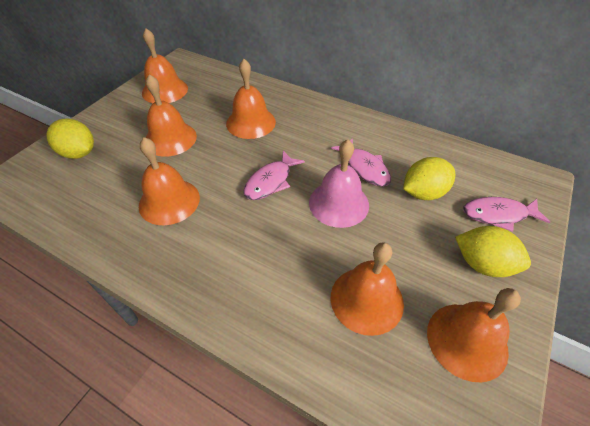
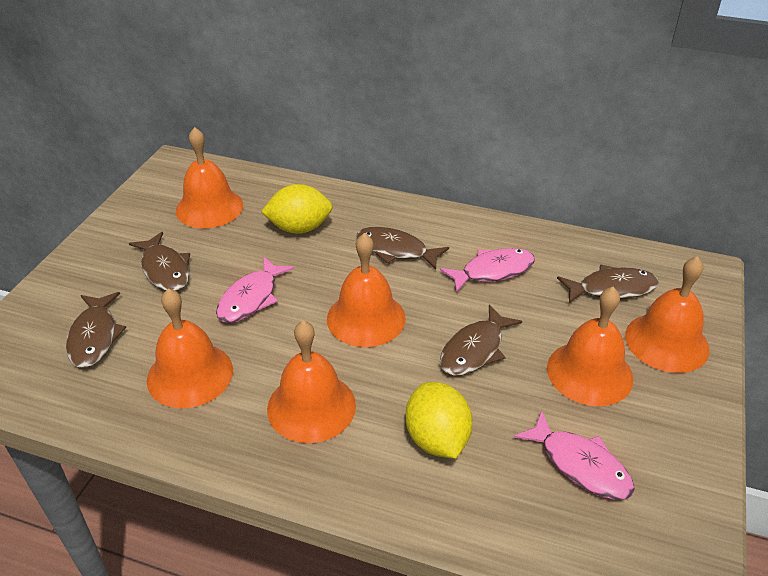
brown fish: none = 0 -> [66,292,126,368] [129,232,190,291] [356,227,449,270] [440,304,522,376] [557,265,659,303] = 5
pink bell: [309,140,369,228] = 1 -> none = 0
yellow lemon: [46,118,94,159] [403,157,455,200] [455,226,531,277] = 3 -> [261,184,333,234] [405,382,473,459] = 2

